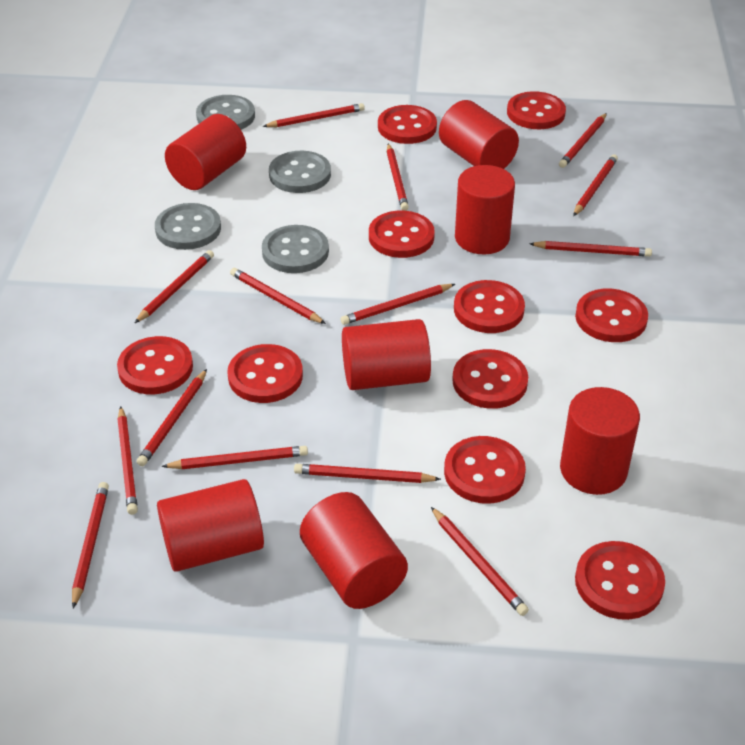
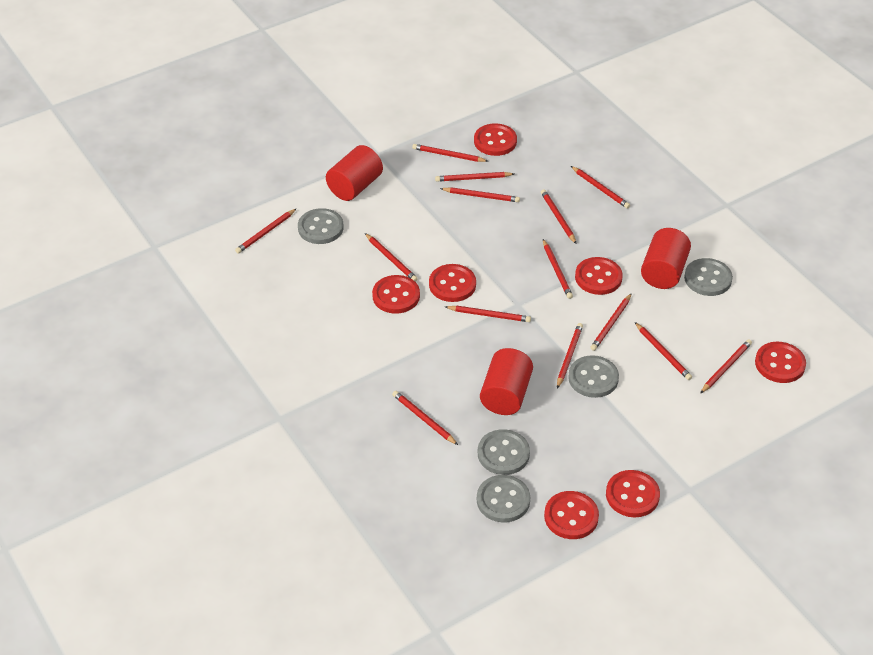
grey button: [155,203,221,250] [196,95,255,130] [262,225,329,273] [269,151,331,193] = 4 -> [298,208,344,244] [477,475,530,523] [478,429,530,475] [568,355,619,398] [684,258,733,296] = 5
red button: [117,336,193,394] [227,344,303,403] [369,211,435,258] [378,105,437,144] [444,436,526,504] [452,349,528,409] [454,280,525,333] [507,91,566,129] [575,289,648,342] [575,541,665,620] = 10 -> [372,275,420,314] [429,264,476,302] [474,123,517,156] [544,491,599,539] [575,257,623,295] [606,470,660,517] [755,342,806,383] = 7
red cylinder: [157,479,264,572] [165,114,246,190] [300,492,408,609] [342,319,431,390] [439,100,519,169] [455,165,515,255] [560,387,640,495] = 7 -> [326,145,383,201] [480,348,533,415] [641,228,691,289] = 3

